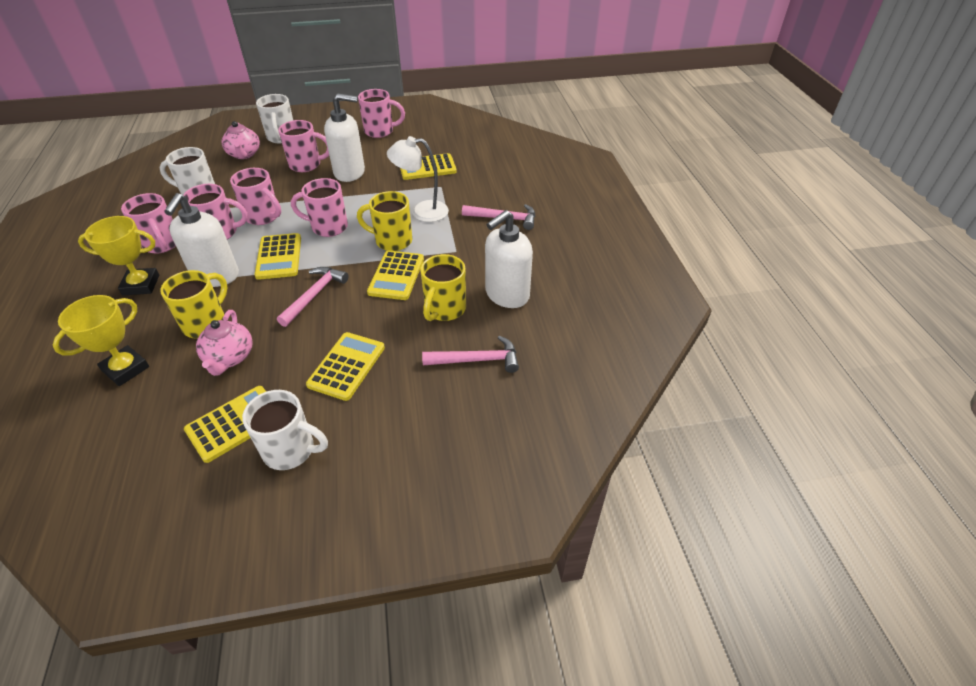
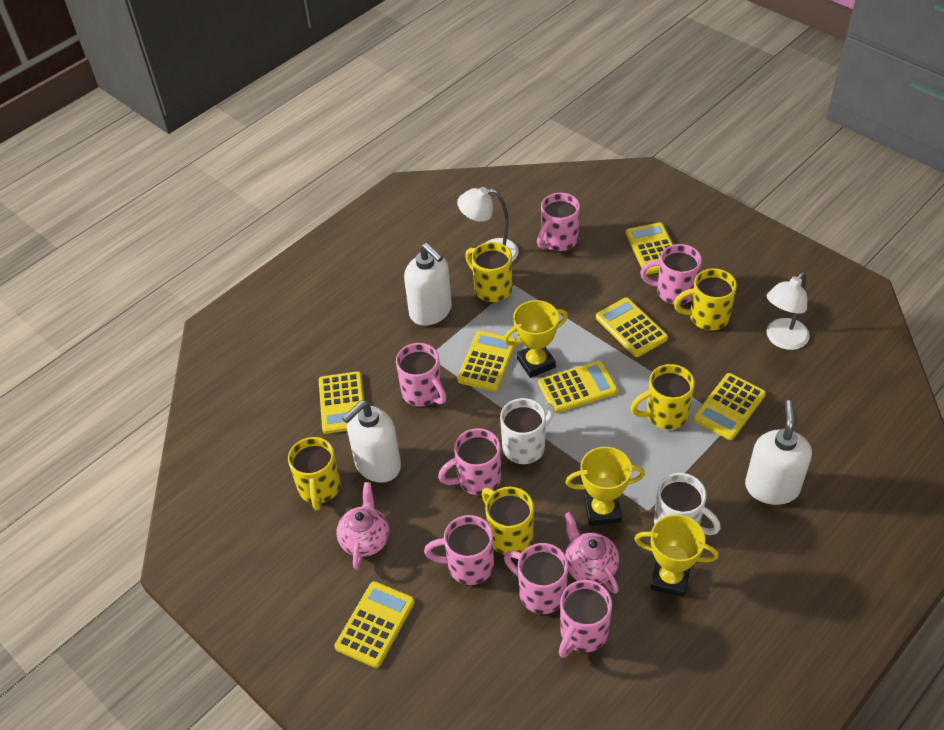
pink hammer: [277,267,348,327] [422,336,519,373] [462,204,535,230] = 3 -> none = 0
pink mug: [121,193,176,254] [183,184,248,239] [230,168,281,225] [278,120,329,172] [291,178,348,237] [358,89,405,138] = 6 -> [396,343,446,407] [424,515,494,585] [438,428,501,495] [504,543,568,614] [537,193,580,251] [559,580,612,658] [640,244,702,305] = 7
white lamp: [387,136,449,222] = 1 -> [457,187,519,262] [767,272,810,350] = 2
white mug: [159,147,215,195] [242,390,328,470] [256,94,293,143] = 3 -> [500,398,555,464] [654,473,721,535] = 2
yellow calculator: [184,386,266,463] [254,233,301,280] [306,332,385,401] [367,250,424,300] [400,153,457,180] = 5 -> [319,371,364,434] [334,581,415,668] [457,331,517,391] [538,360,618,413] [596,298,668,357] [625,222,673,275] [693,373,766,440] = 7
yellow mug: [160,270,227,339] [357,191,412,251] [420,254,466,321] = 3 -> [288,437,341,511] [465,242,512,302] [482,487,534,555] [630,364,695,429] [674,269,737,330] = 5
yellow trophy: [53,295,149,386] [78,216,159,295] = 2 -> [504,300,568,378] [566,447,645,526] [634,514,719,597] = 3

